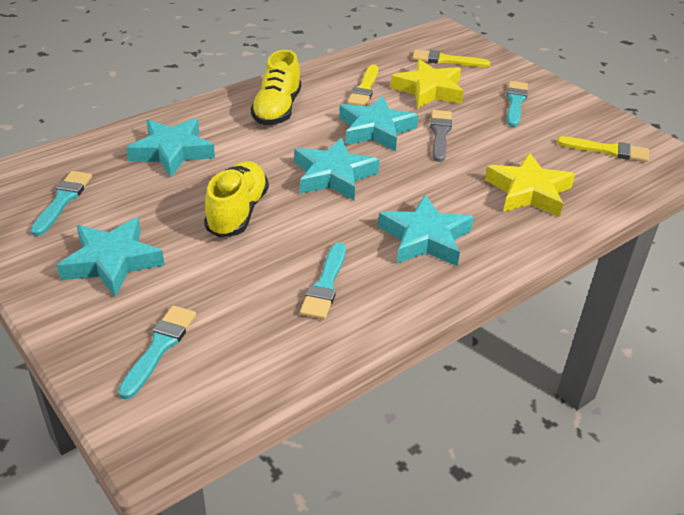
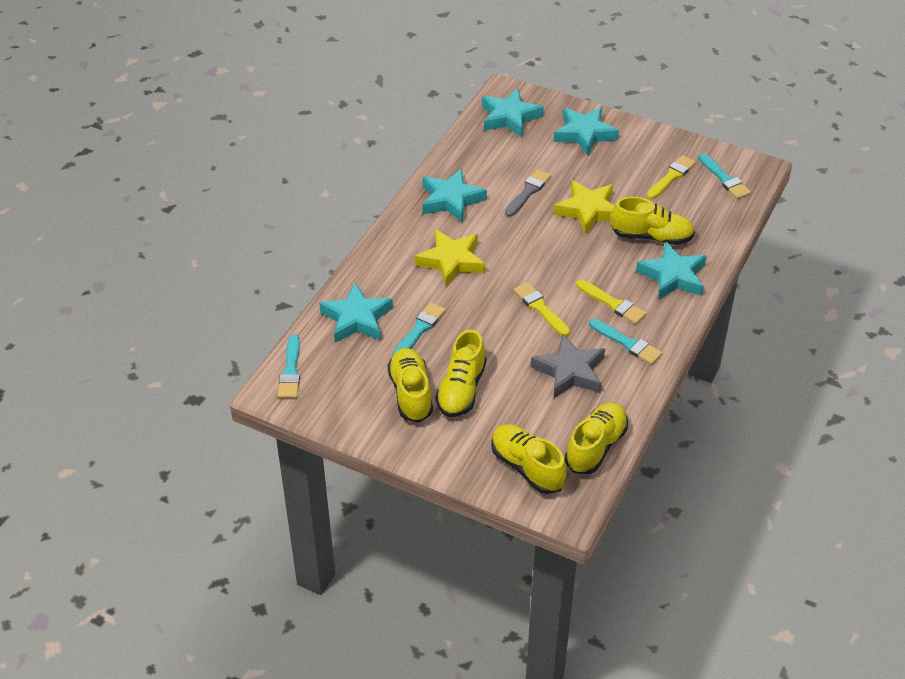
grey star: none = 0 -> [531,333,605,398] = 1
yellow shoe: [204,161,269,238] [251,50,301,125] = 2 -> [388,348,433,422] [436,330,486,417] [491,424,567,494] [565,402,628,474] [611,197,695,245] = 5

